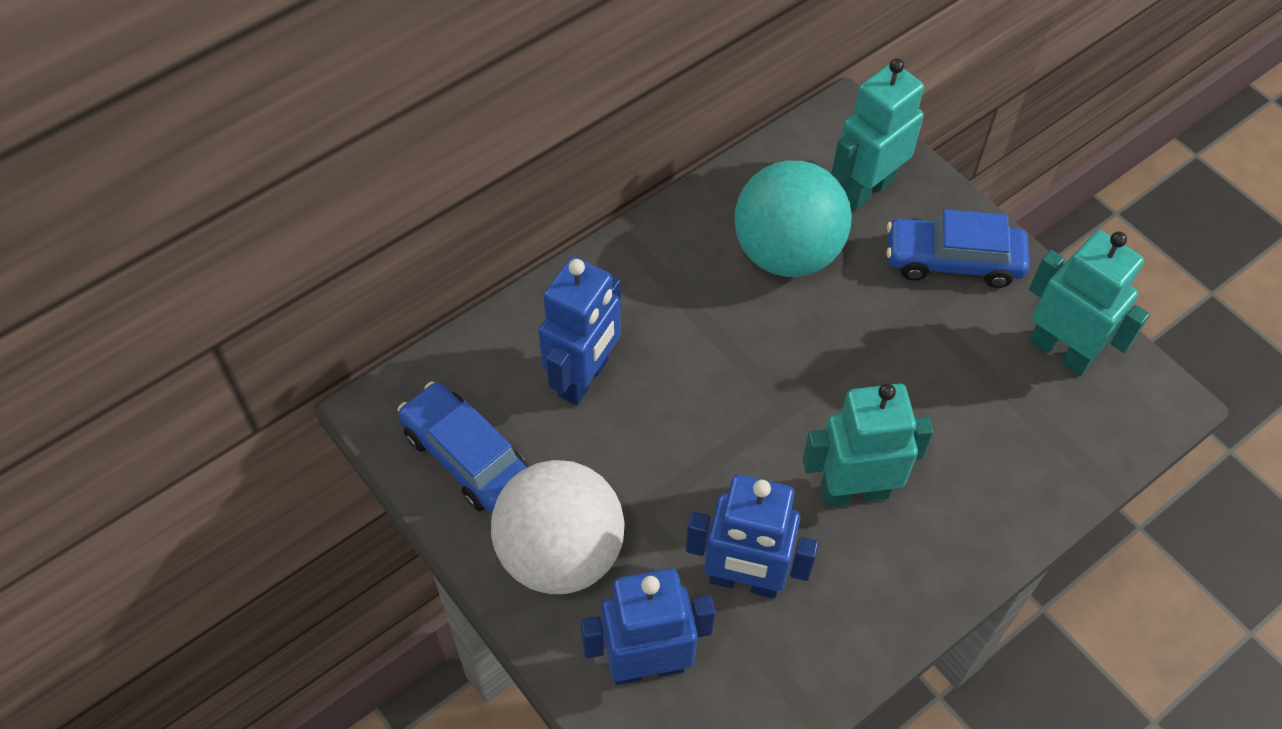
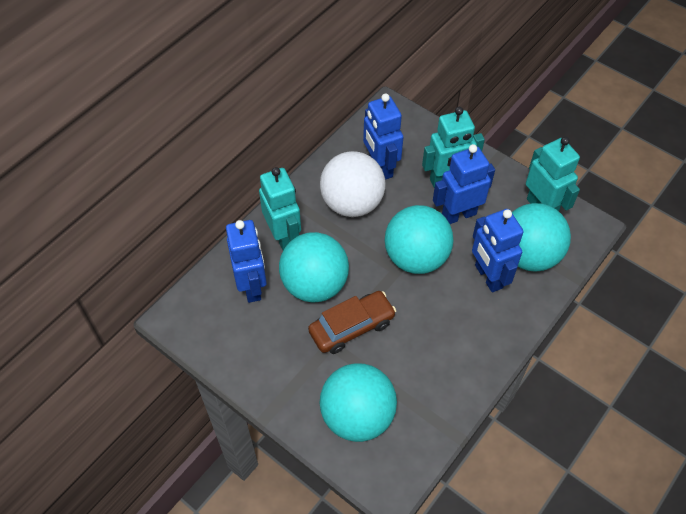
blue car: [397,382,528,513] [886,209,1030,288] = 2 -> none = 0
blue robot: [538,257,621,405] [580,568,716,685] [686,475,818,599] = 3 -> [226,220,267,303] [363,94,403,180] [433,144,495,224] [472,209,524,292] = 4
brown car: none = 0 -> [308,291,396,354] = 1
turquoise ball: [734,161,852,277] = 1 -> [279,232,349,303] [319,363,397,442] [385,205,453,274] [512,203,571,272] = 4

